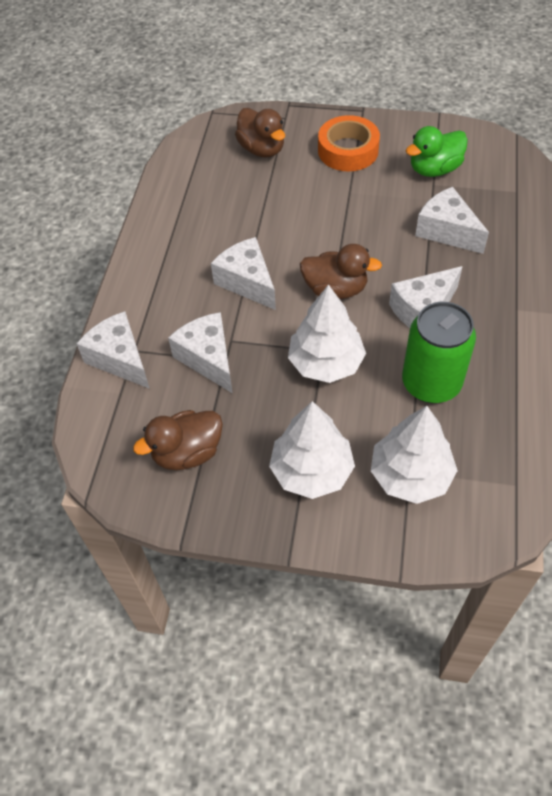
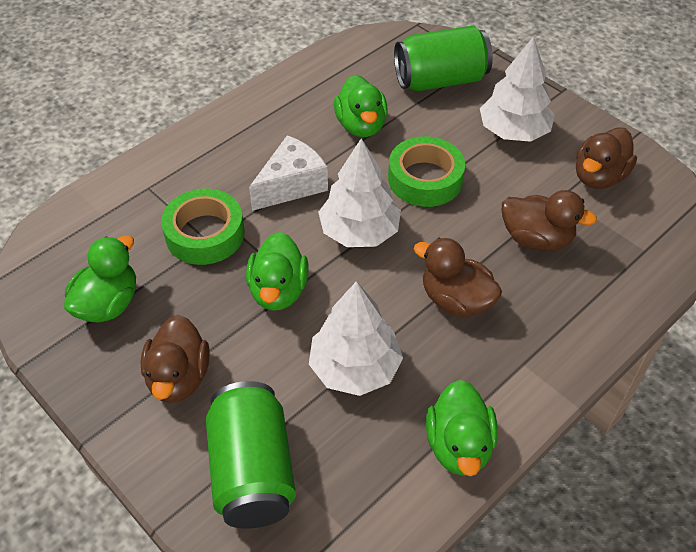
brown duck: [133,410,223,470] [235,108,285,157] [300,244,382,299] = 3 -> [140,315,210,403] [414,238,502,317] [502,190,597,251] [576,127,637,189] = 4
green can: [402,302,476,403] = 1 -> [206,381,296,529] [394,25,493,91] = 2
green duck: [406,126,468,177] = 1 -> [64,235,136,322] [246,232,309,311] [334,74,388,137] [426,380,498,476] = 4
green tape: none = 0 -> [161,189,245,265] [388,136,465,207] = 2
orange tape: [318,115,380,171] = 1 -> none = 0
white cheese: [77,311,150,389] [168,312,233,393] [211,237,276,310] [389,266,463,328] [415,187,489,254] = 5 -> [249,135,328,211] = 1

